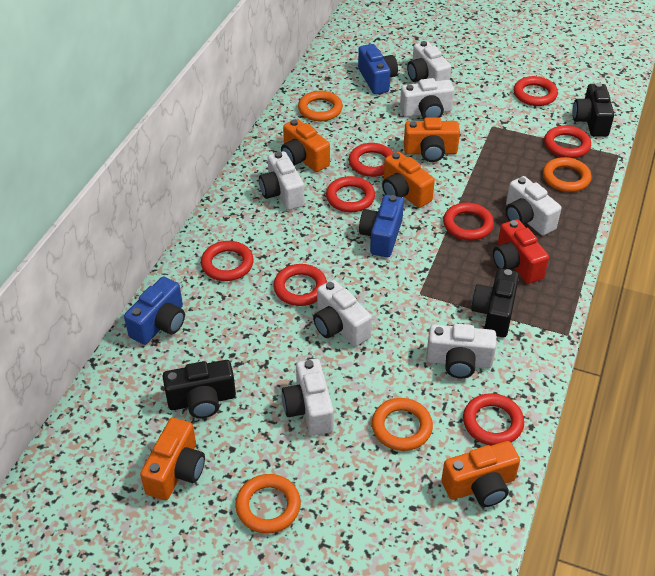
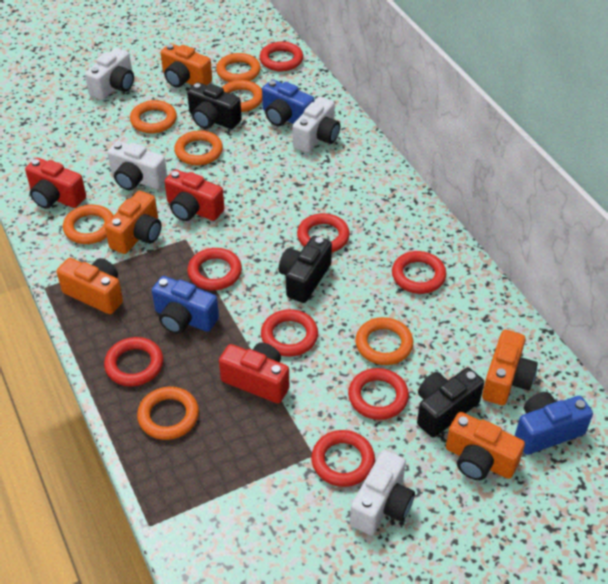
orange ring: [235,474,301,534] [298,91,343,121] [372,398,433,451] [543,157,592,192] = 4 -> [63,205,114,244] [130,100,177,133] [137,387,199,440] [174,130,223,165] [216,53,261,82] [221,80,262,112] [355,317,413,365] = 7
red camera: [493,219,549,284] = 1 -> [25,158,86,209] [164,169,225,221] [219,342,289,404] = 3
white camera: [259,151,305,210] [282,358,334,436] [313,280,372,347] [400,78,454,118] [407,41,451,82] [427,324,496,379] [506,176,562,235] = 7 -> [85,48,134,100] [108,141,167,190] [293,97,340,153] [350,450,415,535] = 4

